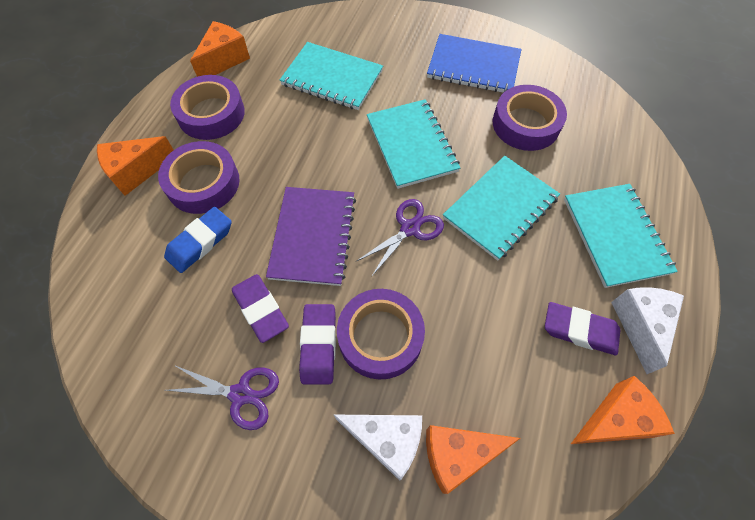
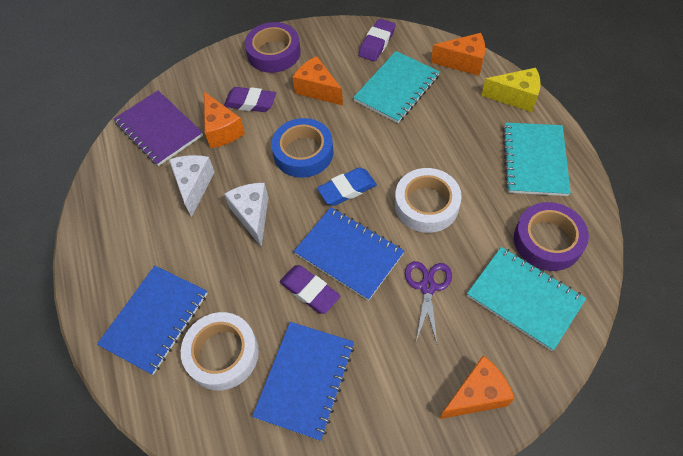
blue notebook: [427,34,522,93] = 1 -> [97,266,208,375] [252,322,354,441] [294,207,404,301] = 3
blue tape: none = 0 -> [271,118,334,178] = 1
purple scissors: [166,365,279,430] [357,199,444,277] = 2 -> [405,261,452,343] = 1
purple tape: [158,141,240,214] [170,75,245,140] [337,289,425,380] [493,85,567,151] = 4 -> [245,22,301,73] [514,202,589,271] = 2
turquoise notebook: [280,42,383,110] [367,99,460,189] [443,156,560,261] [564,184,678,288] = 4 -> [353,51,440,123] [467,247,586,351] [503,123,571,196] = 3
white tape: none = 0 -> [181,312,259,390] [395,168,462,233] = 2
yellow cheese: none = 0 -> [481,68,541,112] = 1

